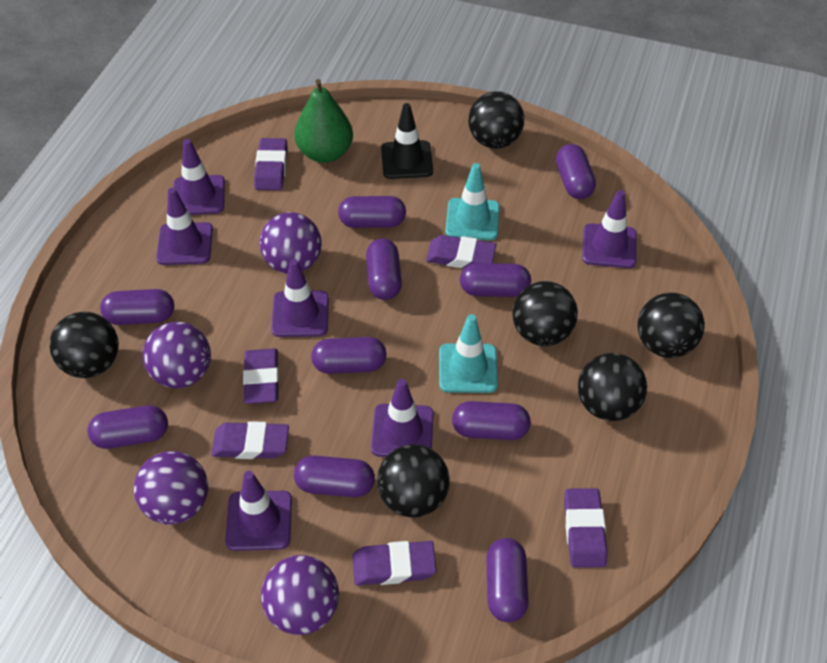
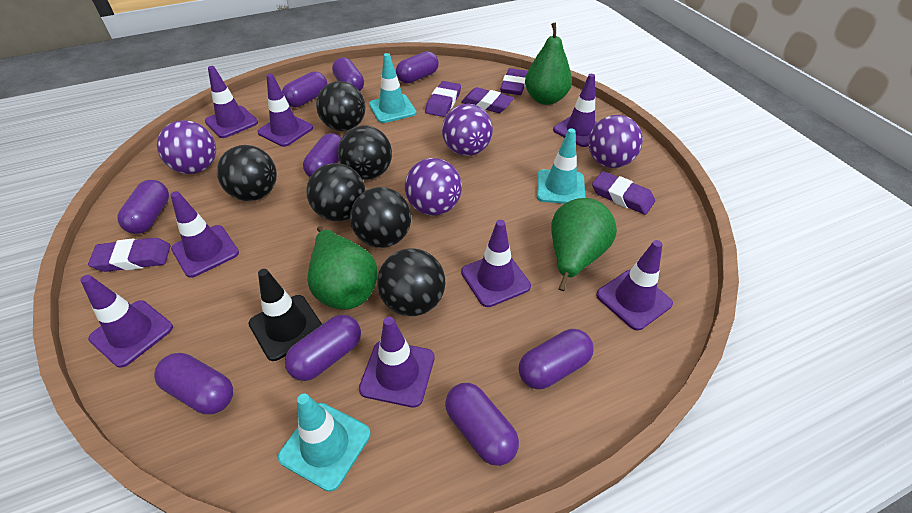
green pear: [294,79,353,163] = 1 -> [308,226,378,310] [525,22,572,105] [551,198,617,291] = 3
purple capsule: [87,405,168,449] [100,289,174,325] [294,455,375,497] [311,337,387,374] [338,196,406,228] [366,238,402,300] [452,401,531,440] [460,263,531,297] [486,538,529,623] [556,144,596,199] = 10 -> [118,180,169,234] [154,353,233,414] [282,71,328,107] [285,315,361,381] [303,133,342,177] [332,58,364,91] [396,51,439,84] [445,383,519,466] [519,329,594,389] = 9
purple eraser: [211,421,289,459] [243,348,279,404] [254,138,287,190] [353,541,437,586] [426,235,496,268] [564,488,608,568] = 6 -> [88,238,171,272] [425,81,461,117] [461,87,514,113] [500,68,528,95] [592,171,655,215] = 5
purple traffic cone: [156,188,213,265] [173,139,225,215] [225,471,292,551] [271,259,329,337] [371,379,434,457] [582,190,637,268] = 6 -> [80,275,173,368] [171,191,239,278] [205,66,258,138] [257,73,313,147] [359,317,435,407] [461,220,531,307] [553,74,598,147] [596,240,673,330] = 8
turquoise traffic cone: [439,314,498,393] [446,163,500,240] = 2 -> [278,394,371,492] [369,53,416,123] [537,128,585,204] = 3

